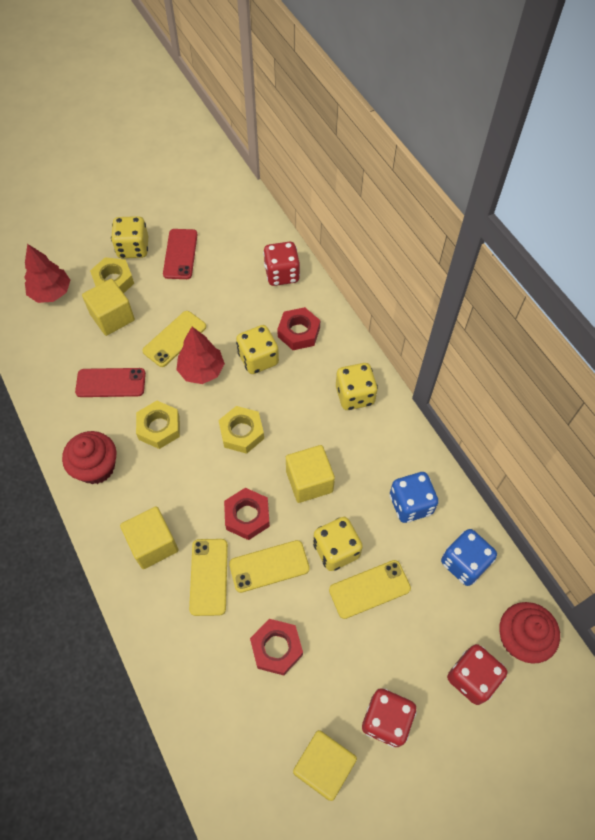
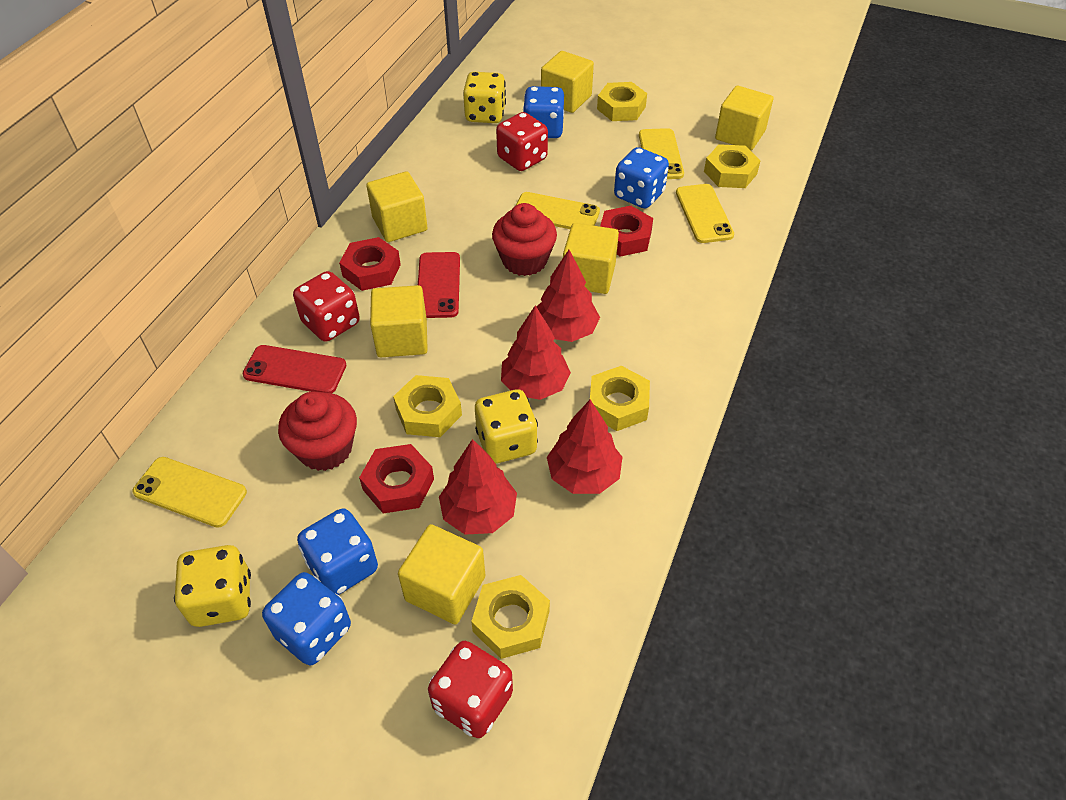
blue dice: [390,472,439,523] [441,529,497,586] = 2 -> [262,572,351,665] [297,508,378,595] [523,86,564,138] [614,147,669,209] = 4
red tree: [24,244,70,303] [176,327,225,384] = 2 -> [439,439,517,535] [501,306,571,400] [536,250,600,342] [547,400,622,494] = 4
yellow cube: [82,279,135,336] [120,506,179,569] [286,445,335,503] [293,730,357,801] = 4 -> [366,171,428,242] [370,285,428,357] [398,524,485,625] [541,51,594,113] [563,223,619,294] [715,86,773,150] = 6
yellow dice: [111,216,148,258] [236,325,279,374] [313,517,363,571] [336,363,378,410] = 4 -> [174,545,251,627] [463,72,506,123] [475,389,538,464] = 3
yellow nut: [90,257,134,293] [136,401,180,449] [218,406,264,454] = 3 -> [393,375,462,437] [471,575,550,659] [590,366,650,431] [597,82,647,121] [704,144,761,188] = 5

